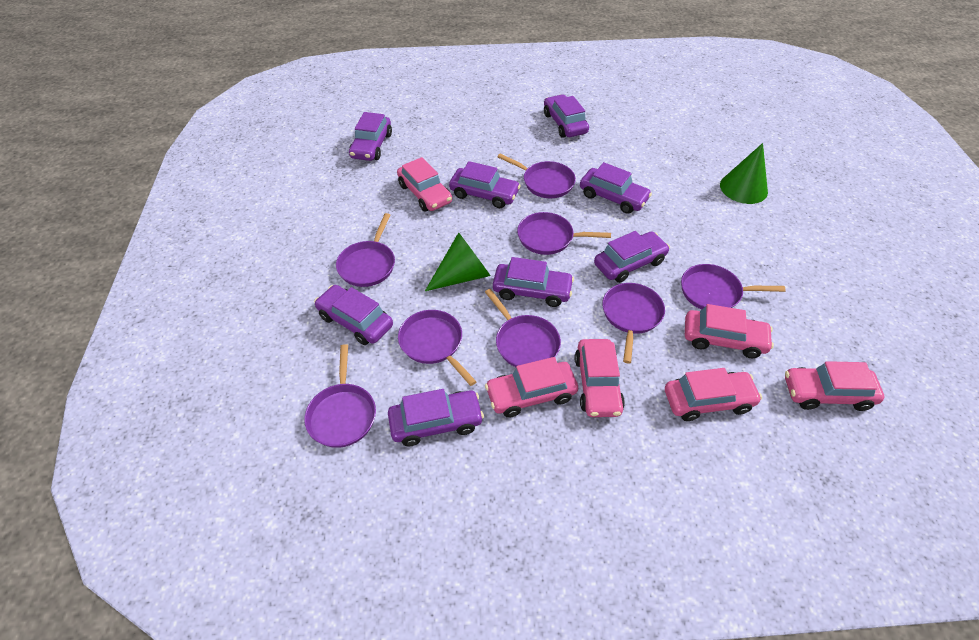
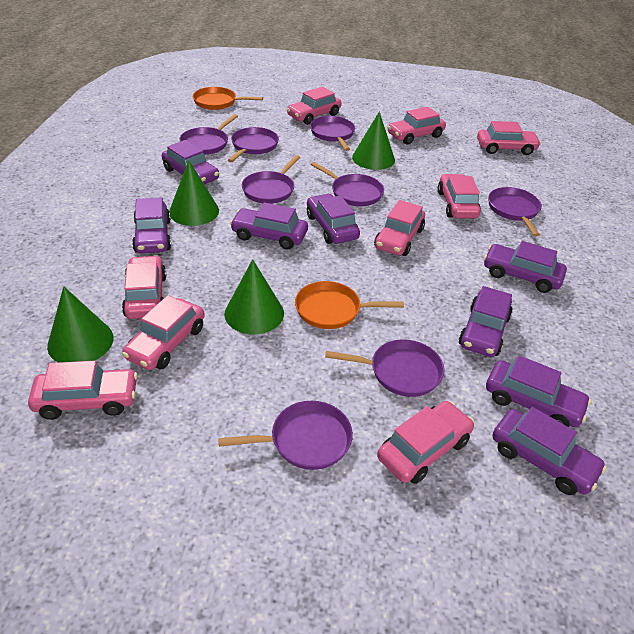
green cone: [425,232,491,291] [720,143,768,204] = 2 -> [47,286,114,362] [169,160,219,226] [224,259,284,334] [352,111,395,170] = 4
orange pan: none = 0 -> [193,87,263,110] [295,281,404,329] = 2
pink car: [397,157,452,212] [485,357,578,418] [575,339,625,417] [665,368,762,421] [685,304,774,358] [785,361,885,411] = 6 -> [28,361,138,420] [122,255,166,319] [122,295,205,370] [286,87,342,125] [374,200,425,256] [377,401,474,484] [387,107,446,144] [438,174,481,218] [477,121,541,155] = 9

